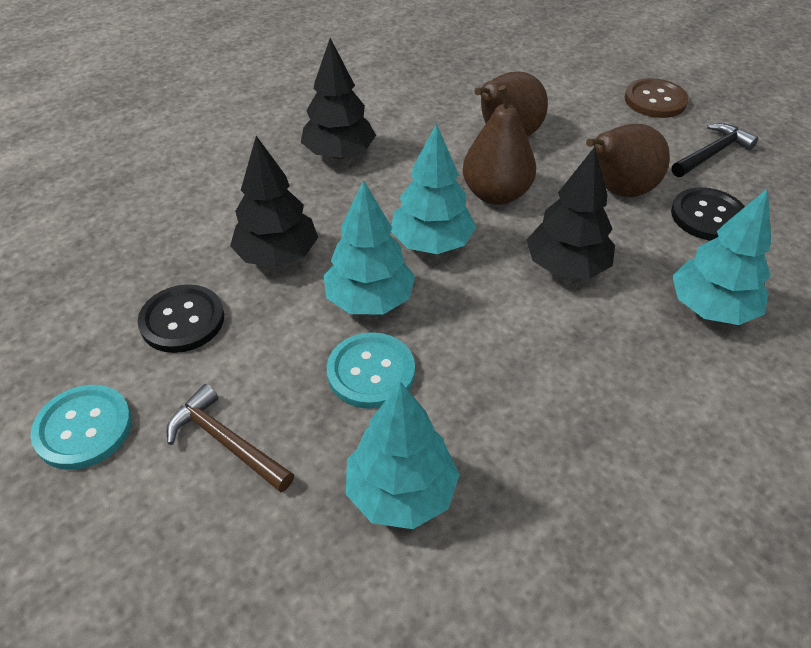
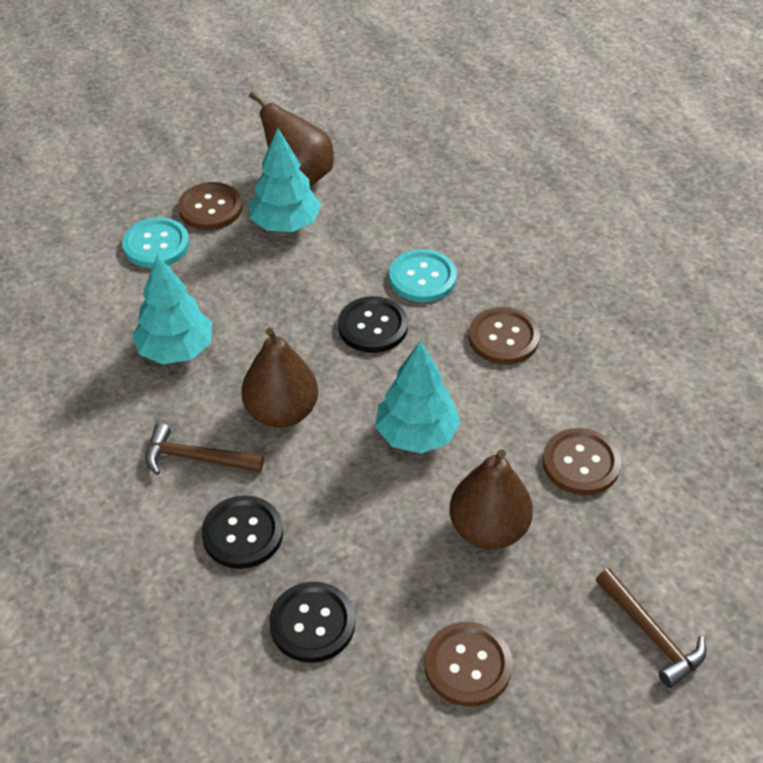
black button: [138,284,224,353] [671,187,745,241] = 2 -> [202,496,283,569] [269,582,355,663] [338,296,408,353] = 3
black hammer: [672,123,759,177] = 1 -> none = 0
black tree: [230,136,318,267] [301,38,376,159] [527,147,615,279] = 3 -> none = 0
brown button: [625,78,689,118] = 1 -> [178,182,242,230] [424,622,513,707] [469,307,540,364] [543,428,621,495] = 4
brown hammer: [167,384,294,492] = 1 -> [145,423,264,475] [596,568,706,688] = 2
turquoise tree: [324,180,415,315] [346,382,460,529] [391,123,476,254] [673,188,771,325] = 4 -> [132,254,212,364] [249,128,321,232] [375,341,461,454] = 3

